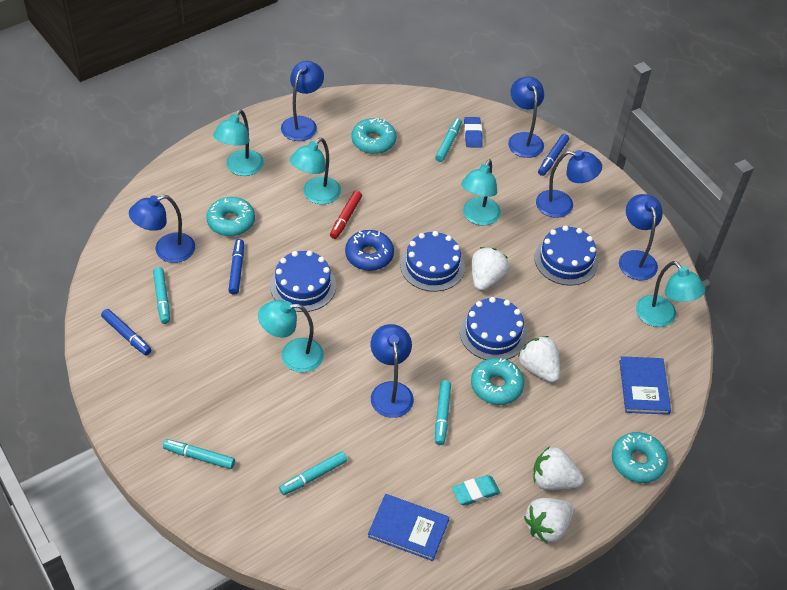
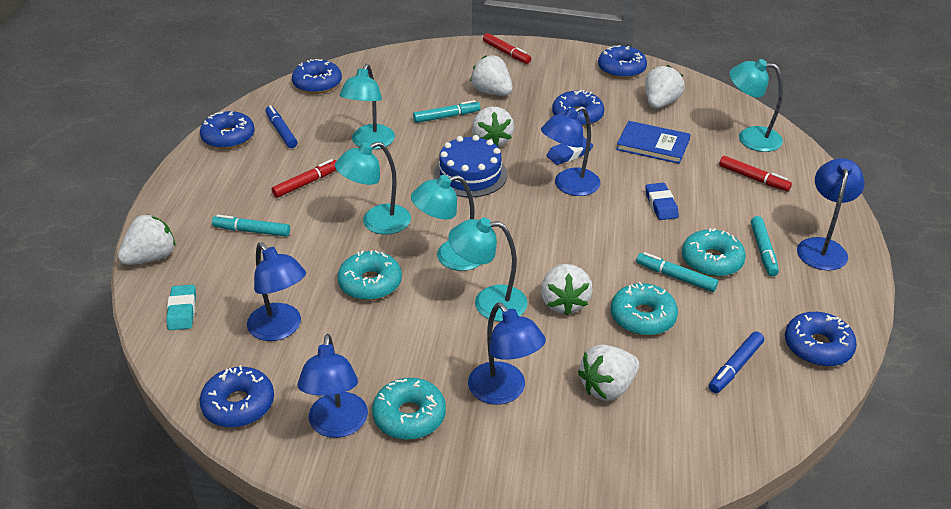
blue book: [368,494,449,561] [619,356,671,415] = 2 -> [616,121,691,164] = 1
blue cake: [270,250,336,312] [400,231,465,292] [460,297,527,360] [534,225,598,286] = 4 -> [434,135,508,197] = 1
blue donut: [345,230,394,271] = 1 -> [200,111,255,149] [200,365,274,428] [292,59,342,94] [552,90,604,127] [598,45,647,79] [785,312,857,367] = 6
blue eraser: [464,117,483,147] = 1 -> [546,137,593,165] [645,183,679,220] = 2
blue lamp: [129,195,195,263] [281,61,324,141] [371,324,414,418] [508,77,544,158] [536,150,602,218] [619,194,663,280] = 6 -> [247,242,306,341] [298,334,368,438] [468,303,546,405] [541,106,601,196] [797,158,865,271] = 5
blue marker: [101,309,151,355] [228,239,244,295] [538,134,569,176] = 3 -> [265,105,297,148] [709,331,764,393] = 2
red marker: [330,191,362,239] = 1 -> [271,159,336,198] [483,33,531,64] [719,156,792,191] = 3
turquoise marker: [153,267,170,324] [163,439,235,469] [279,451,347,495] [435,118,462,162] [435,380,451,445] = 5 -> [212,215,290,237] [413,100,481,123] [636,252,718,292] [751,216,779,276] = 4
white strawberry: [472,247,509,291] [518,336,560,383] [524,498,573,543] [533,446,584,490] = 4 -> [118,215,175,265] [470,55,513,96] [472,106,514,147] [541,264,593,315] [578,345,639,401] [645,65,685,109] = 6

